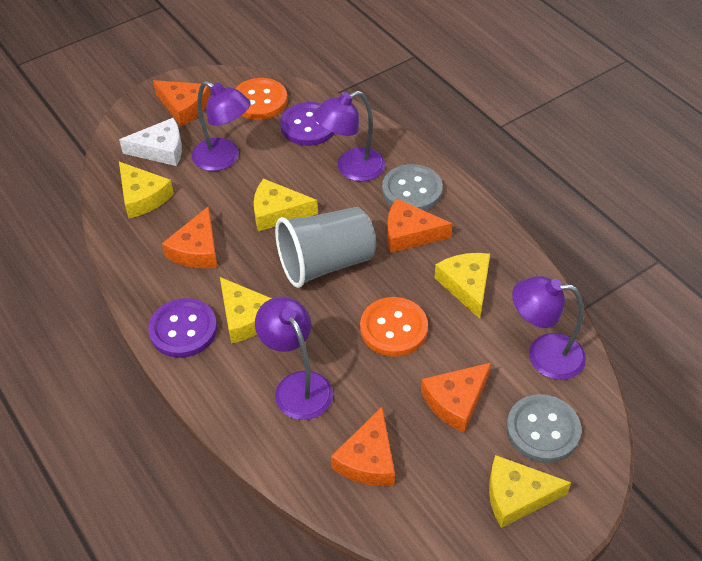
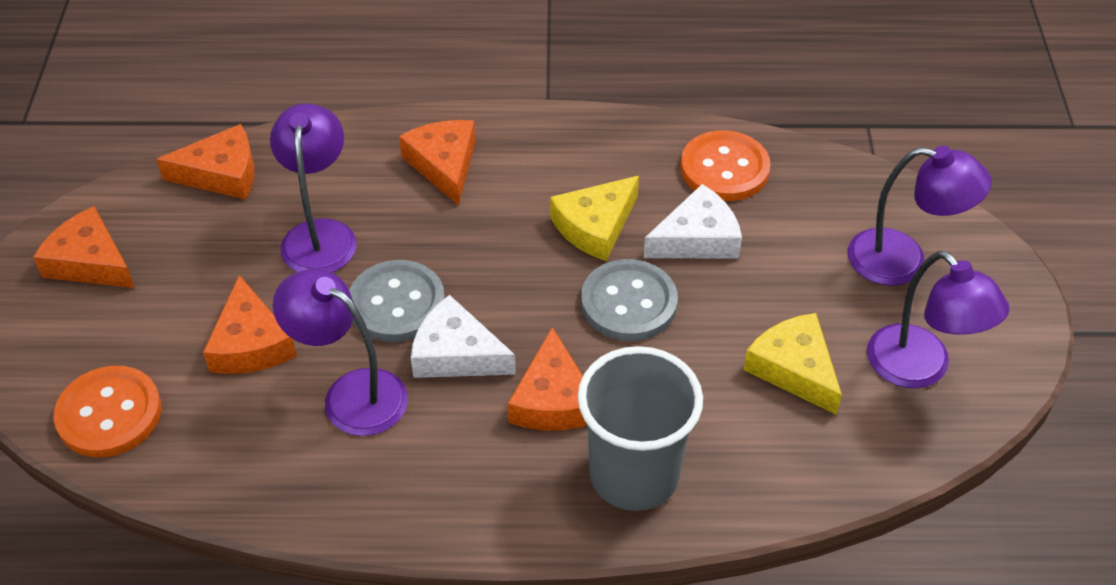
purple button: [148,298,217,358] [280,102,335,146] = 2 -> none = 0
white cheese: [119,118,182,166] = 1 -> [411,295,516,378] [643,184,742,259] = 2
yellow cheese: [119,162,174,218] [220,277,272,344] [254,178,318,231] [434,253,490,319] [489,455,571,528] = 5 -> [550,176,639,261] [743,313,842,415] = 2

